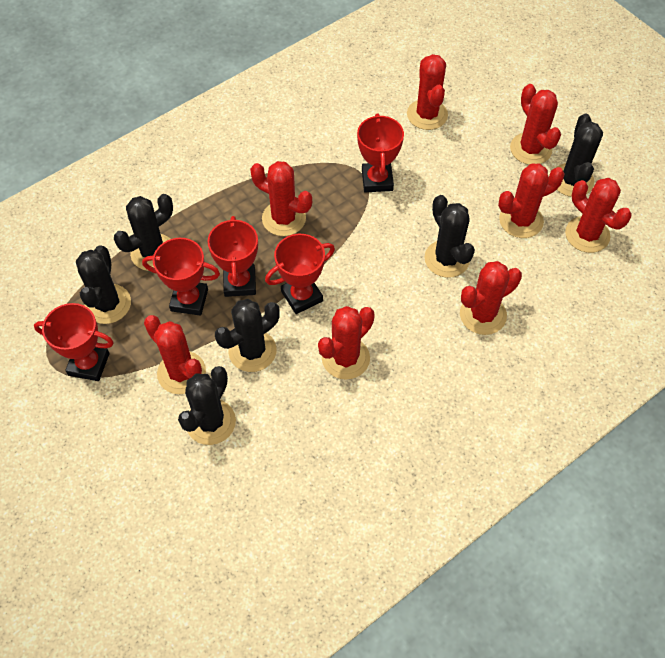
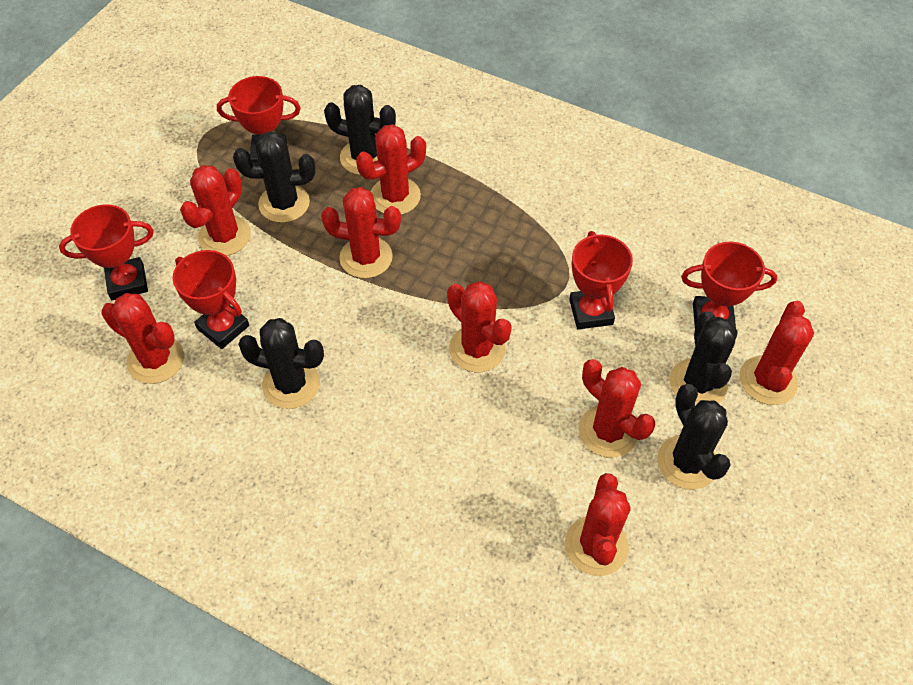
black cactus: [76,245,131,324] [114,194,173,271] [178,366,236,445] [215,299,280,372] [424,195,475,278] [556,114,603,197] = 6 -> [233,132,315,223] [238,318,324,409] [324,85,396,175] [657,384,731,490] [670,311,738,406] = 5

